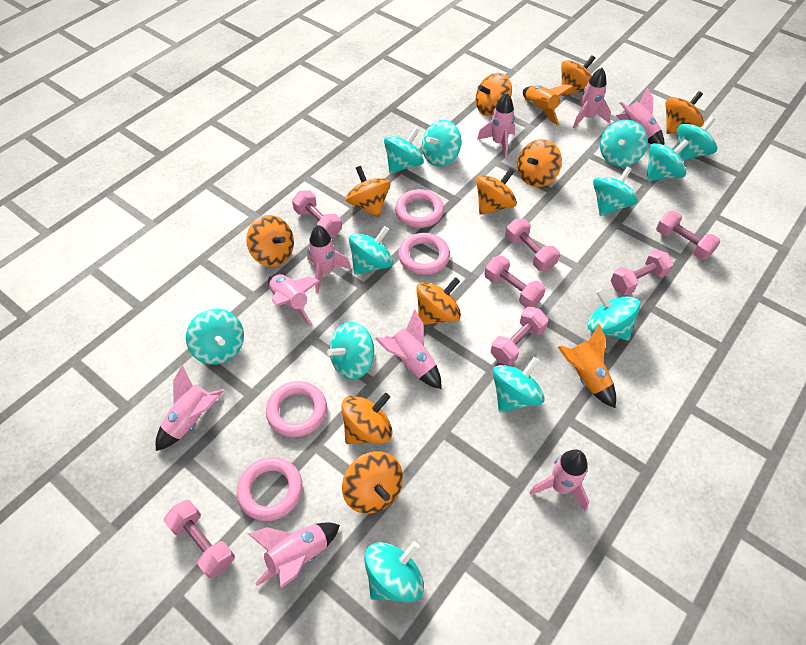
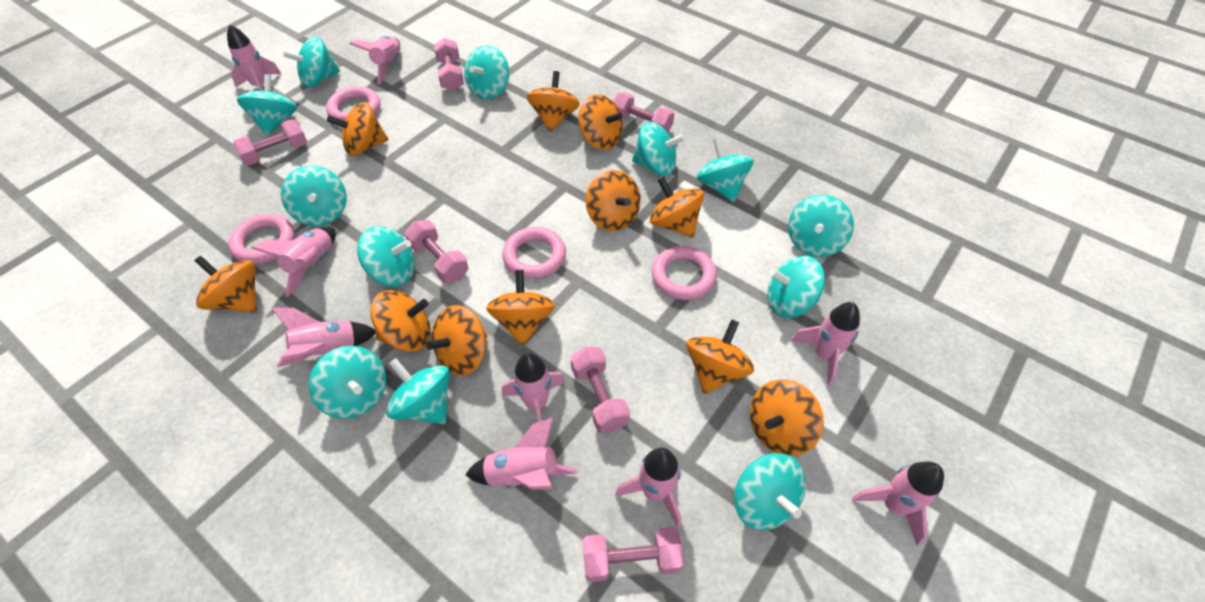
orange rocket: [523,84,574,125] [558,324,616,408] = 2 -> none = 0
orange spinning top: [246,215,294,267] [341,393,393,444] [342,452,403,514] [346,166,391,218] [416,277,461,325] [476,73,512,116] [476,168,517,215] [517,139,562,187] [561,55,595,96] [665,91,704,134] = 10 -> [194,256,257,313] [327,102,388,156] [370,290,431,352] [426,305,487,376] [486,270,555,346] [527,71,580,132] [578,94,623,150] [586,170,641,231] [650,177,704,237] [686,319,754,394] [750,379,824,456] = 11
pink dumbbell: [164,500,235,578] [292,190,342,238] [485,255,546,308] [491,307,548,365] [505,219,560,271] [611,250,673,295] [656,211,720,260] = 7 -> [233,119,307,166] [405,220,468,283] [434,38,464,91] [571,347,630,433] [583,527,684,582] [613,92,674,133] = 6

